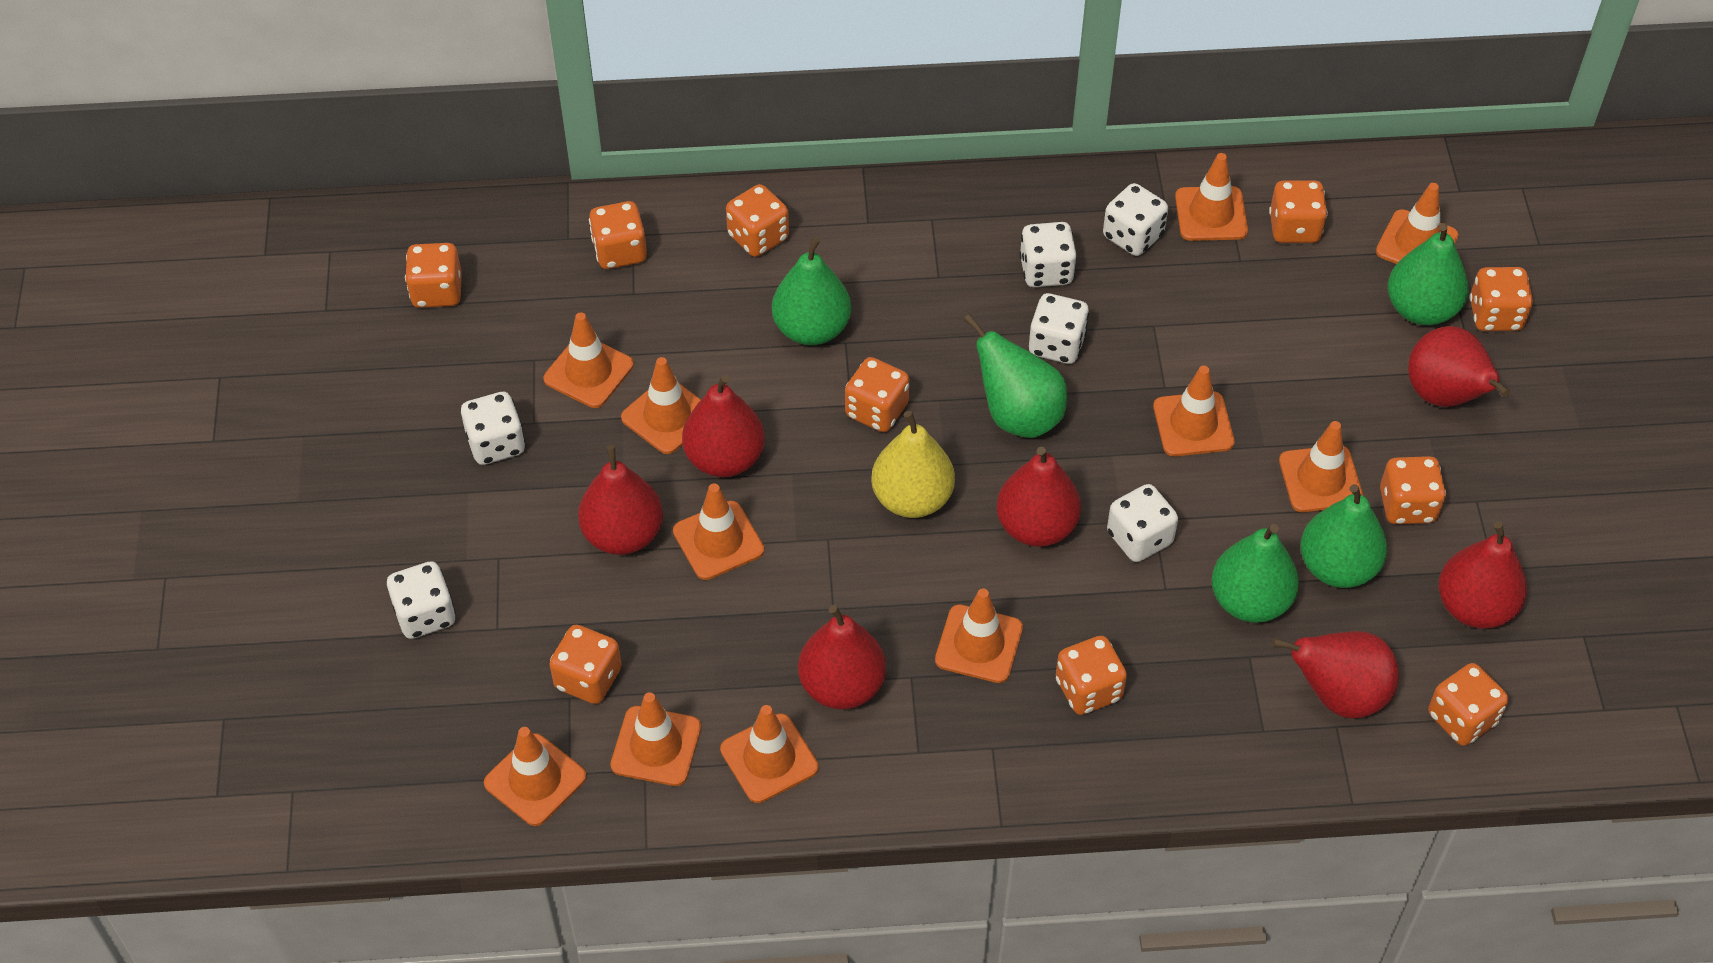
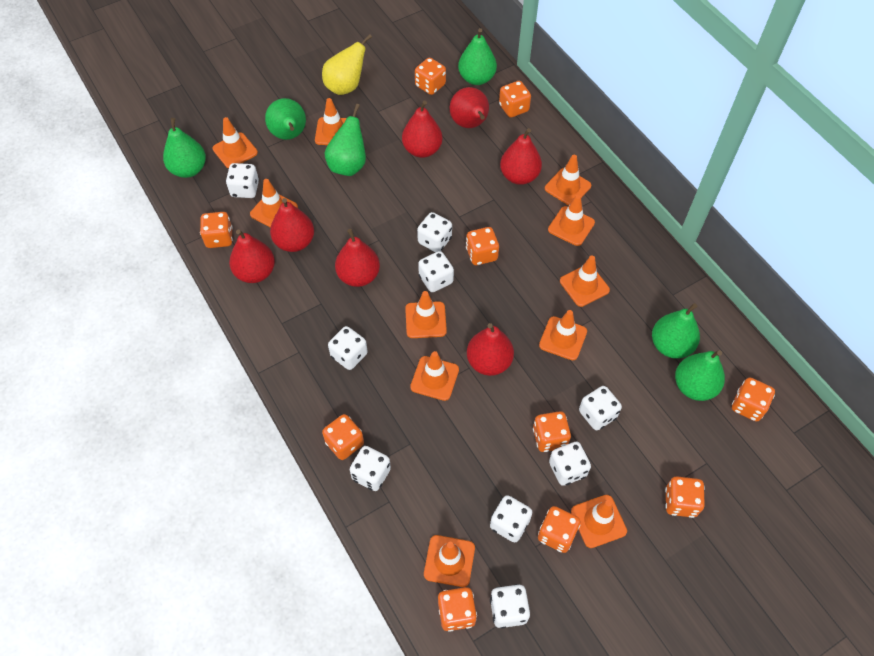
green pear: [772,237,851,345] [964,314,1067,438] [1211,524,1299,623] [1300,484,1387,588] [1388,223,1468,325] = 5 -> [163,118,206,178] [265,98,306,140] [325,104,366,176] [458,28,497,85] [652,303,700,359] [675,350,725,401] = 6
white dice: [387,561,456,639] [461,392,525,465] [1019,222,1076,287] [1029,293,1089,364] [1103,183,1168,256] [1107,484,1178,562] = 6 -> [226,163,259,198] [328,326,368,370] [350,446,391,491] [417,212,452,252] [418,251,454,292] [490,495,532,543] [490,584,530,628] [549,442,591,486] [579,386,622,430] = 9

